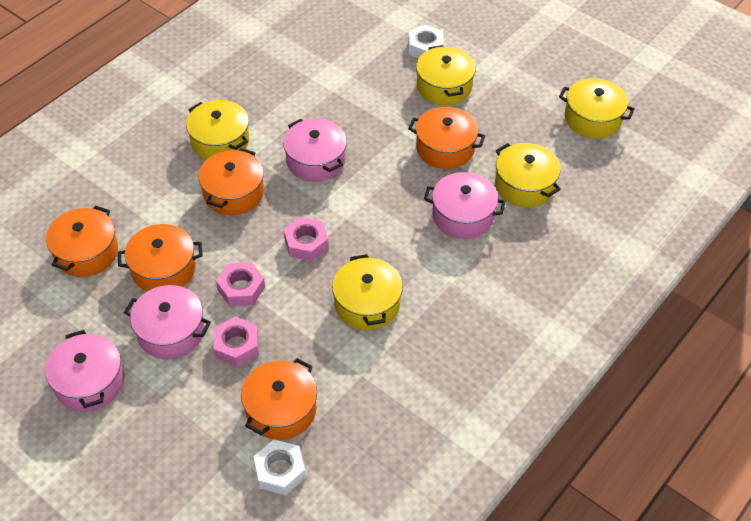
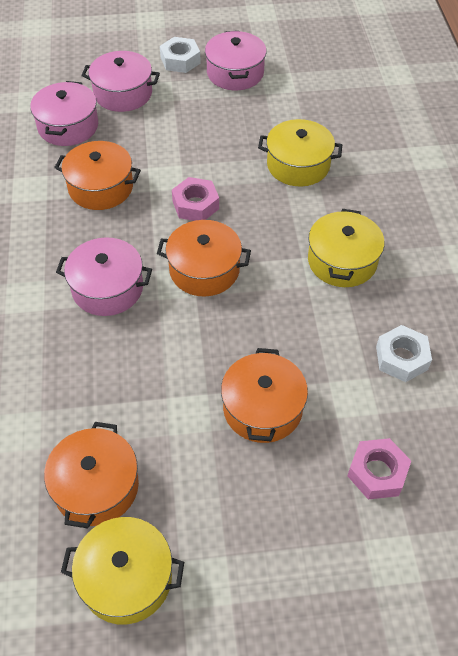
orange pot: [46,205,118,277] [118,224,203,291] [198,148,264,215] [241,358,317,440] [408,107,485,169] = 5 -> [44,422,139,529] [54,141,141,210] [157,220,251,296] [221,348,308,443] = 4
pink nut: [213,316,259,367] [216,262,265,306] [284,217,329,261] = 3 -> [172,177,219,221] [347,438,411,500] = 2
yellow pot: [186,100,249,160] [332,254,403,330] [416,45,476,105] [495,143,561,207] [559,78,635,139] = 5 -> [61,517,184,625] [258,119,342,187] [308,209,384,287] = 3

